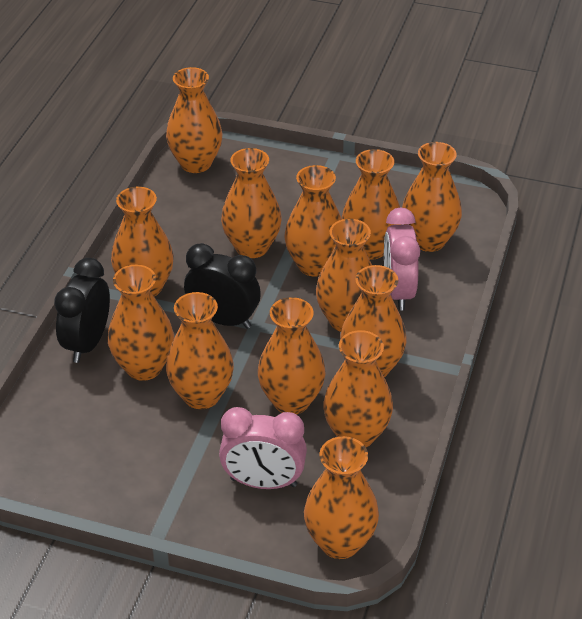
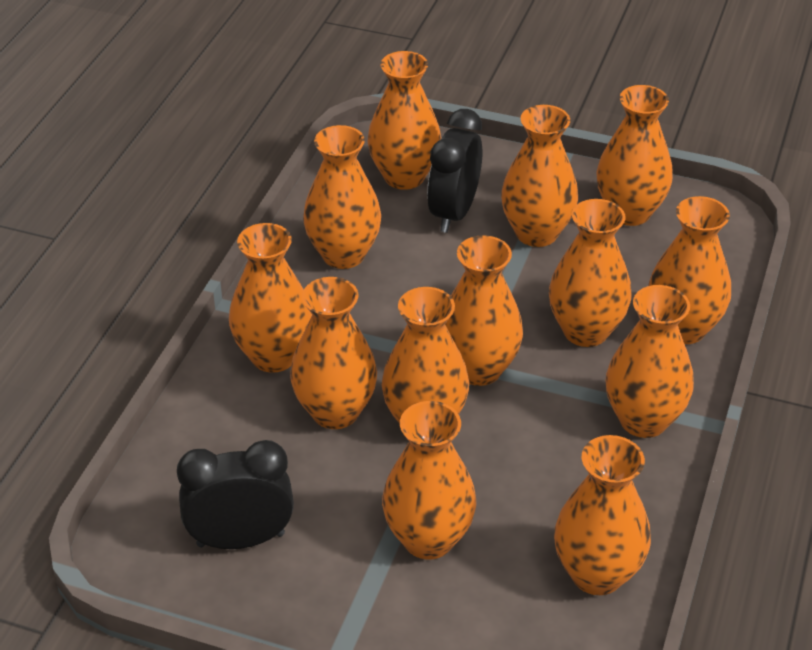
pink clock: [219,407,307,489] [384,208,420,310] = 2 -> none = 0

